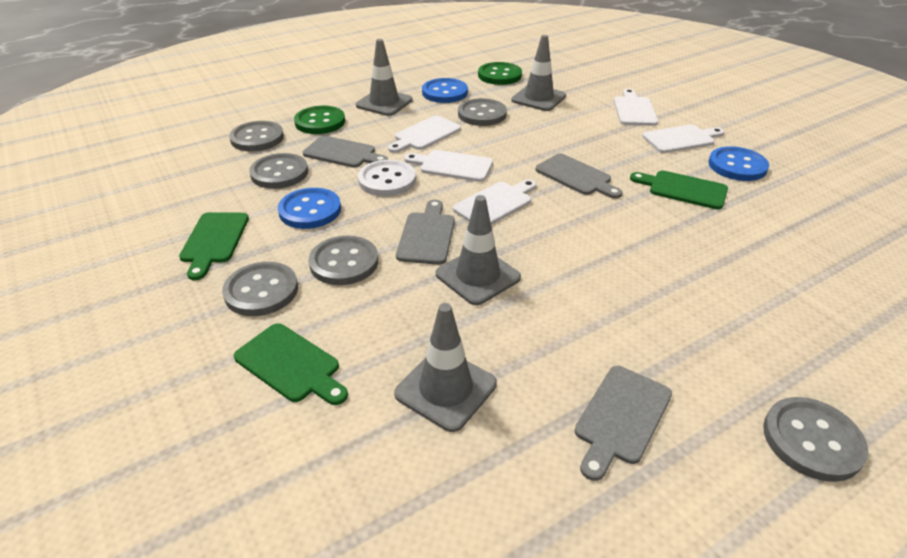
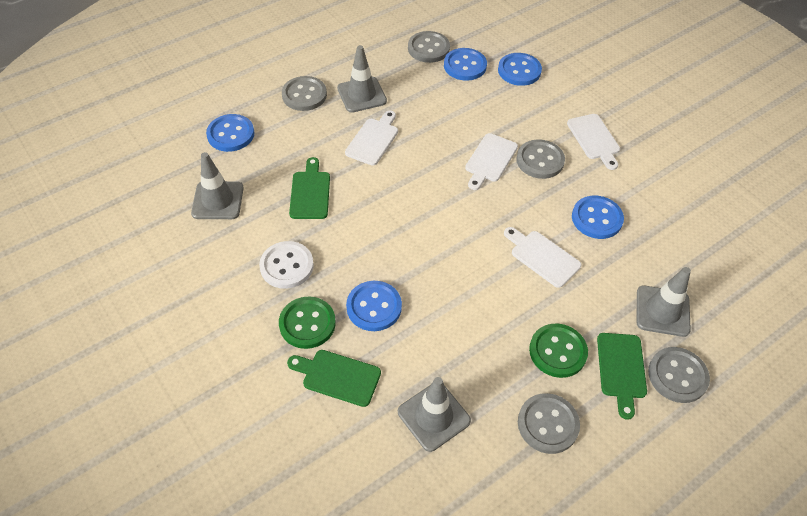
blue button: [278,188,341,229] [422,78,468,103] [708,146,769,181] = 3 -> [206,114,254,152] [346,281,402,331] [444,48,487,81] [498,53,542,86] [572,196,624,239] = 5
grey button: [222,262,298,316] [229,121,284,151] [249,153,308,189] [308,235,378,285] [458,98,507,126] [763,397,868,482] = 6 -> [282,76,327,111] [408,31,450,63] [516,139,565,179] [518,393,580,454] [648,347,710,403] = 5
grey cutting board: [303,136,388,168] [396,200,455,265] [535,154,622,199] [575,366,672,481] = 4 -> none = 0
white cutting board: [388,115,461,153] [404,150,493,182] [453,179,536,225] [614,89,658,126] [642,125,724,153] = 5 -> [345,111,398,166] [465,133,518,190] [504,227,581,288] [567,114,620,170] = 4

